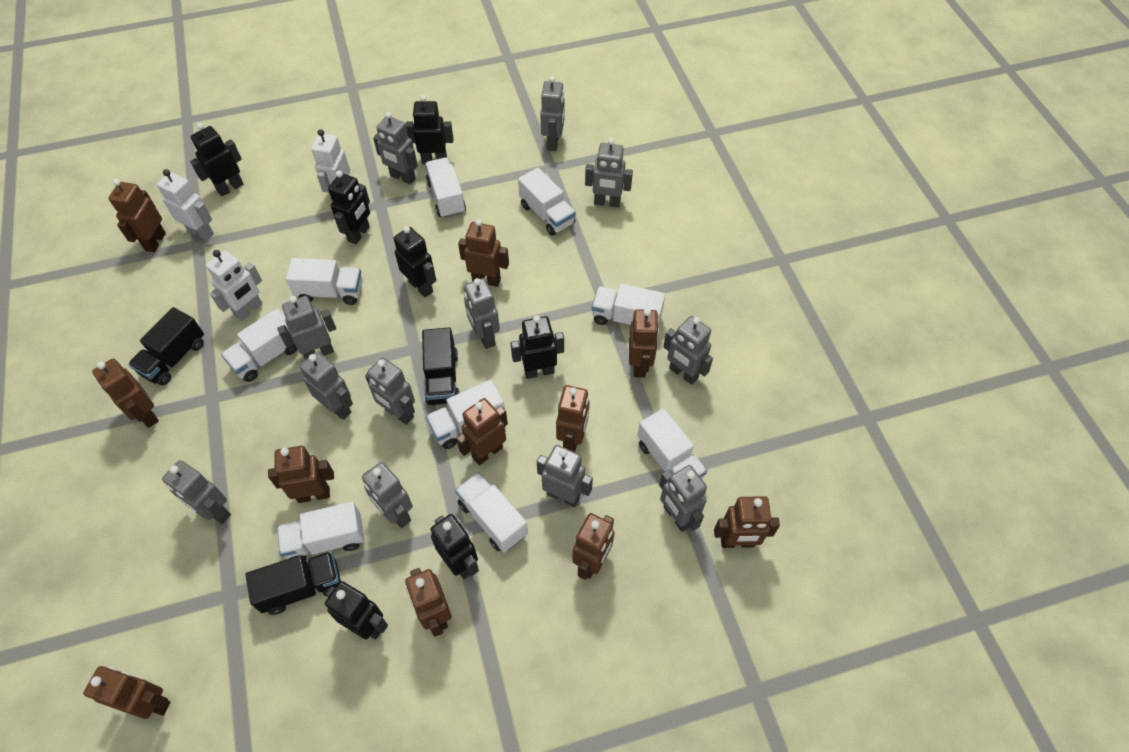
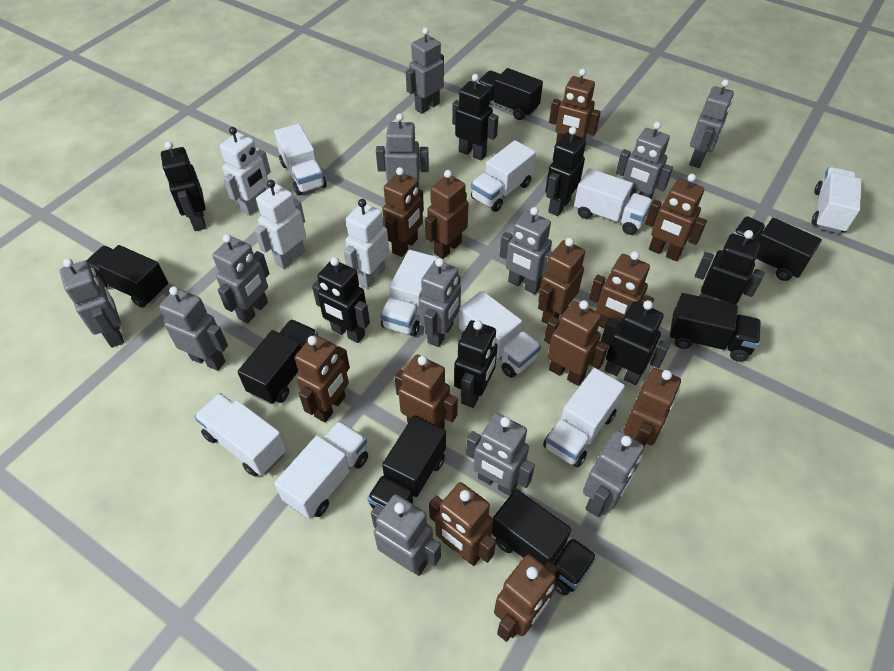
black truck: [128,307,204,386] [245,551,341,615] [422,327,460,405] = 3 -> [86,245,168,308] [237,319,318,404] [367,415,446,509] [477,68,543,120] [492,489,597,596] [670,293,761,362] [733,216,822,281] = 7
brown robot: [83,666,171,719] [92,359,159,428] [108,179,166,252] [268,446,334,503] [405,568,452,637] [456,398,508,465] [458,219,509,287] [556,385,589,452] [572,513,614,580] [629,308,659,377] [714,496,780,548] = 11 -> [295,335,350,422] [382,167,424,257] [395,355,458,429] [425,170,468,259] [429,482,496,566] [494,554,558,642] [538,238,585,324] [544,300,609,386] [549,69,601,144] [589,251,654,329] [623,368,681,447] [645,174,707,261] = 12

